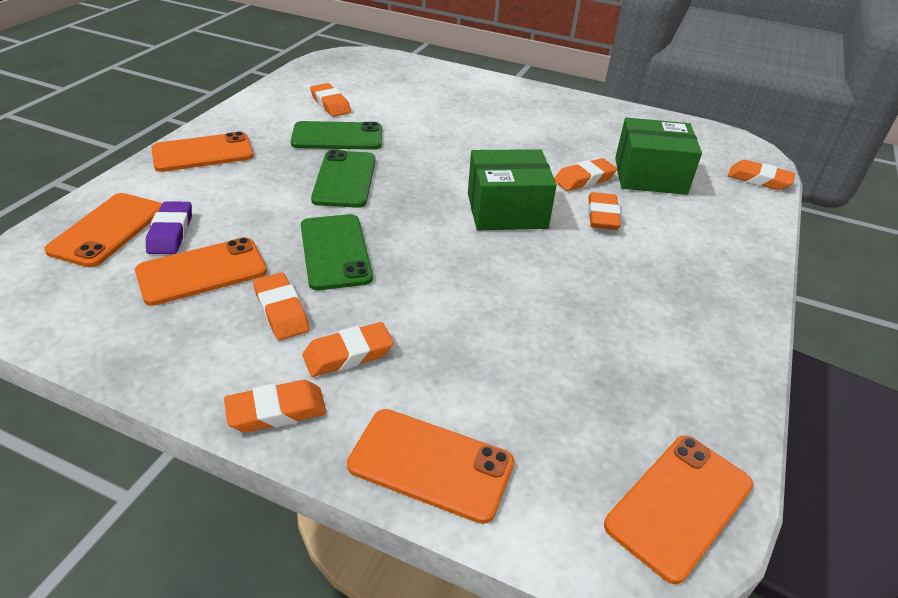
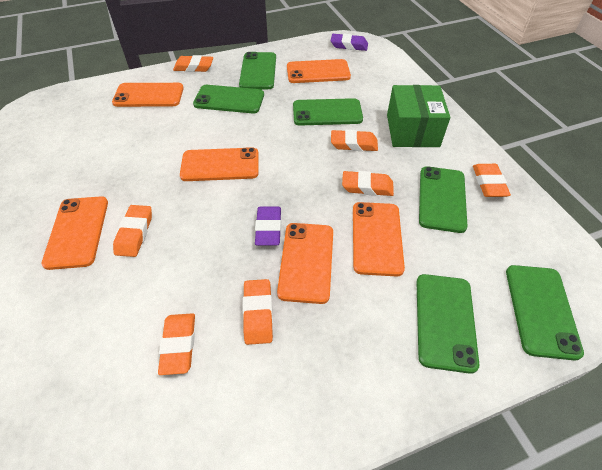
green box: [468,149,557,230] [615,118,702,195] = 2 -> [387,85,450,147] = 1
green phone: [291,121,382,150] [301,214,373,290] [311,150,376,208] = 3 -> [193,85,264,114] [239,52,276,89] [293,98,363,126] [416,274,479,374] [419,167,467,233] [506,265,584,361] = 6
orange phone: [44,193,162,267] [135,237,267,306] [151,132,254,172] [347,409,514,524] [604,435,753,584] = 5 -> [41,196,108,270] [112,83,184,107] [180,147,259,181] [277,223,333,304] [287,59,351,83] [353,202,405,276] = 6
purple eraser: [146,201,192,254] = 1 -> [255,206,281,246] [331,34,368,51] = 2

